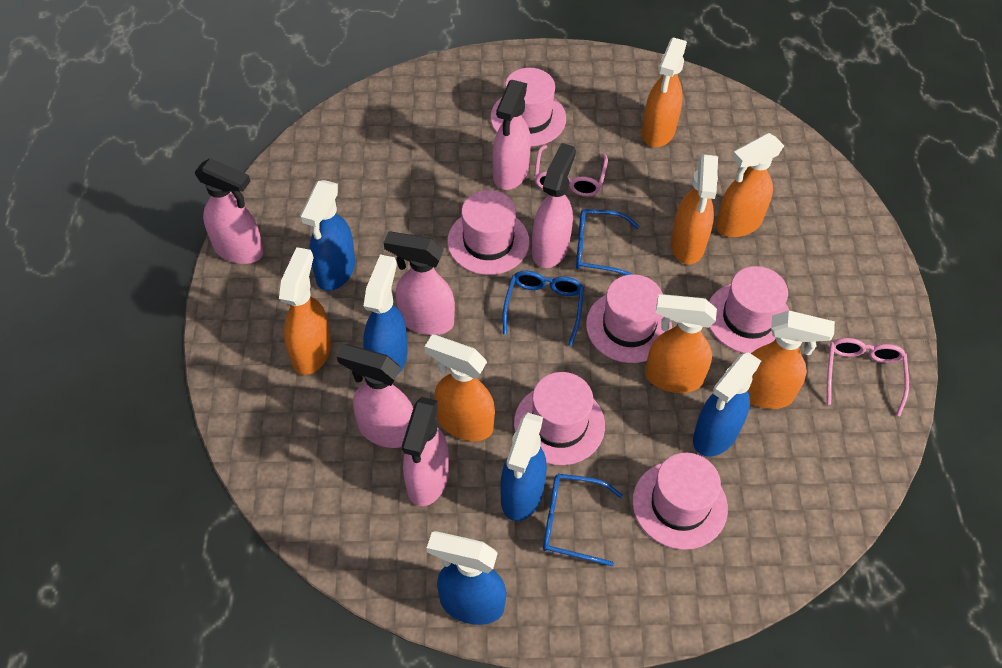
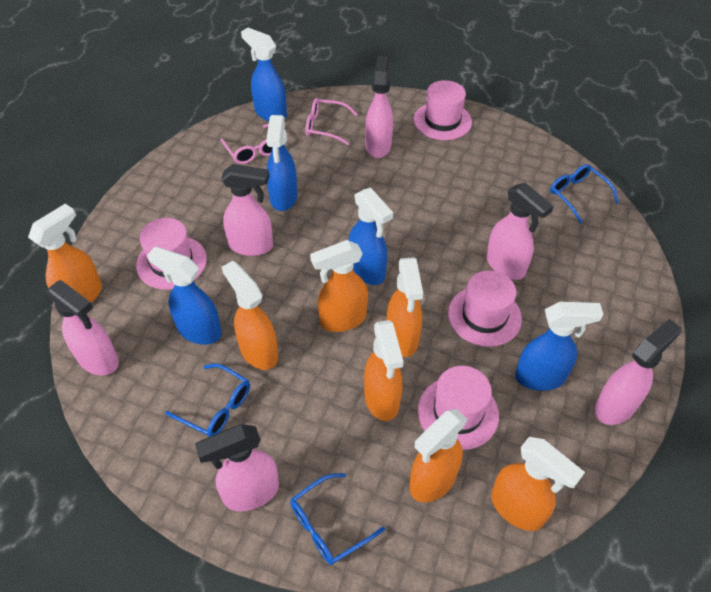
pink hat: [447,190,529,275] [490,68,566,146] [514,372,605,465] [586,275,672,363] [633,453,728,550] [709,266,790,354] = 6 -> [136,218,207,290] [414,80,472,140] [418,366,499,450] [448,270,522,347] = 4

